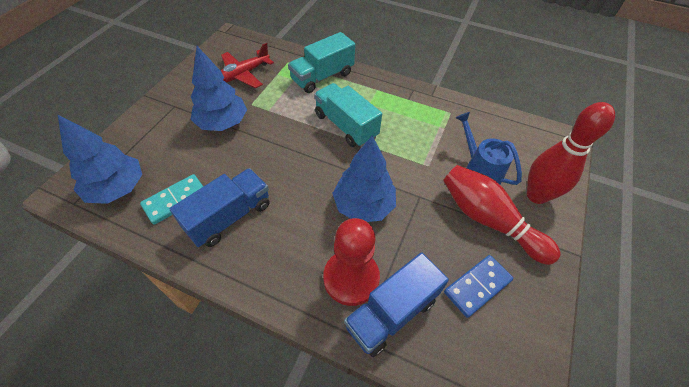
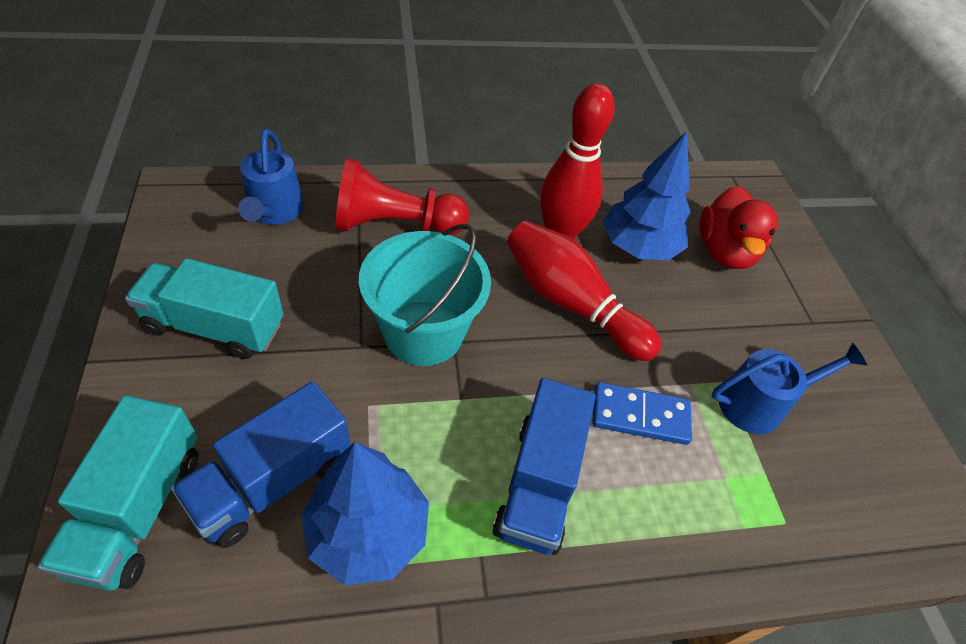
blue tree: [58,115,142,204] [190,46,247,131] [332,136,396,222] = 3 -> [301,442,429,585] [603,131,690,261] = 2
blue watering can: [456,112,522,185] = 1 -> [238,129,304,225] [712,342,868,434] = 2
red duck: none = 0 -> [699,186,778,269] = 1
red plane: [220,43,274,88] = 1 -> none = 0
turquoise bucket: none = 0 -> [359,224,491,366] = 1
turquoise domino: [140,174,204,225] = 1 -> none = 0

